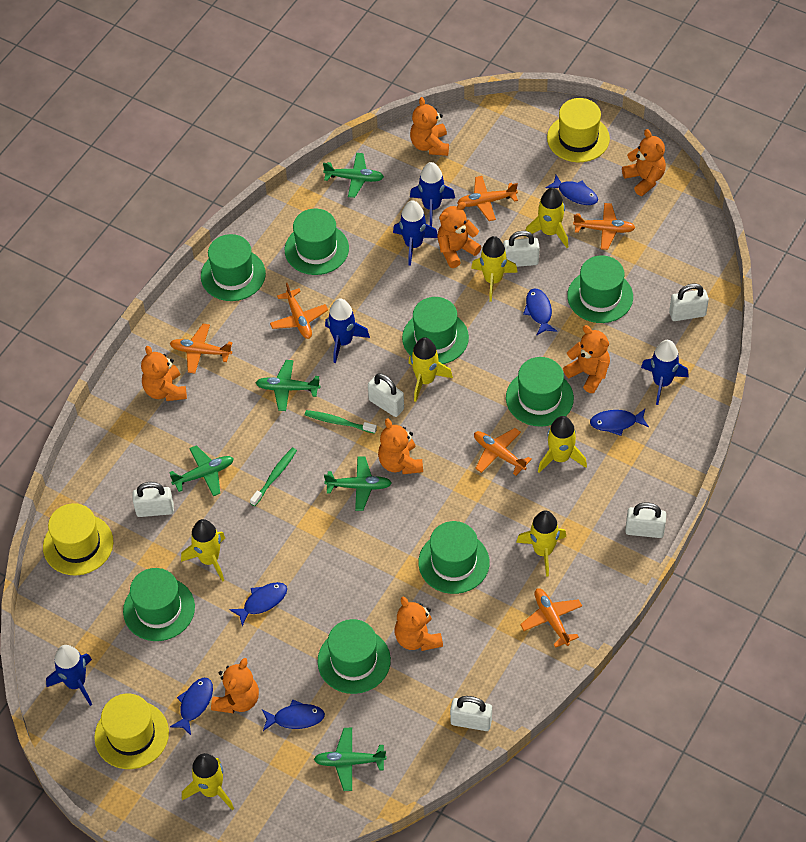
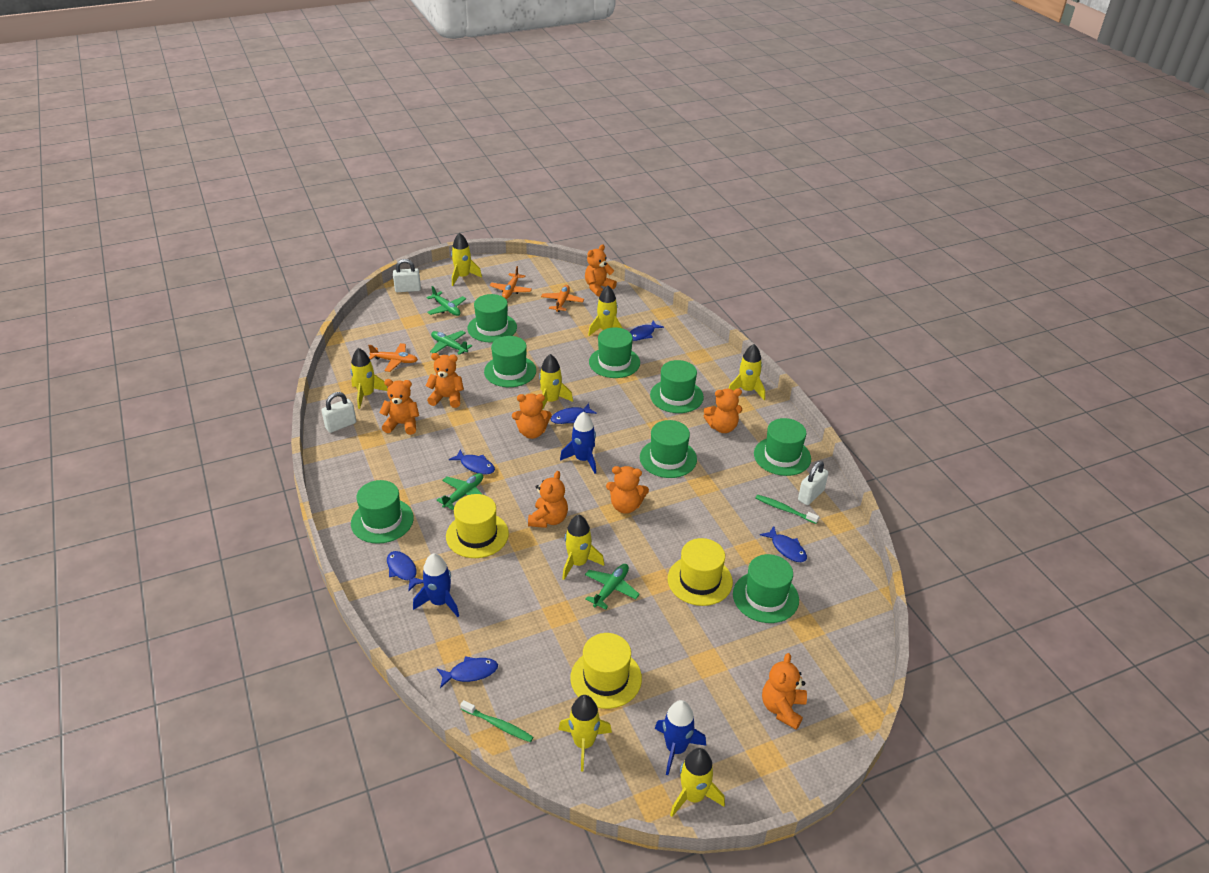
blue rocket: [46,645,92,706] [325,299,370,363] [393,200,438,266] [410,162,455,226] [641,340,689,405] = 5 -> [413,553,459,617] [560,412,596,474] [655,700,706,775] = 3
green plane: [169,445,234,496] [256,360,320,411] [314,728,387,791] [323,153,384,198] [324,456,392,511] = 5 -> [427,286,466,316] [430,331,472,355] [437,473,483,510] [585,564,640,609] = 4
orange plane: [170,324,232,374] [270,283,328,339] [458,176,518,221] [474,428,532,476] [520,588,582,648] [573,203,635,250] = 6 -> [368,343,418,372] [490,266,532,299] [541,285,584,312] = 3
white padlock: [132,482,174,517] [368,373,404,417] [450,696,492,731] [503,231,540,267] [625,503,666,538] [669,283,709,321] = 6 -> [321,392,356,433] [393,259,421,292] [798,461,828,505] = 3
yellow rocket: [181,519,225,582] [182,753,234,810] [408,337,453,402] [471,236,518,302] [516,511,566,577] [524,188,568,248] [538,416,587,473] = 7 -> [350,348,388,409] [451,233,482,286] [539,354,573,410] [558,695,612,771] [562,514,604,580] [588,285,623,336] [670,748,725,817] [728,344,765,400] = 8

